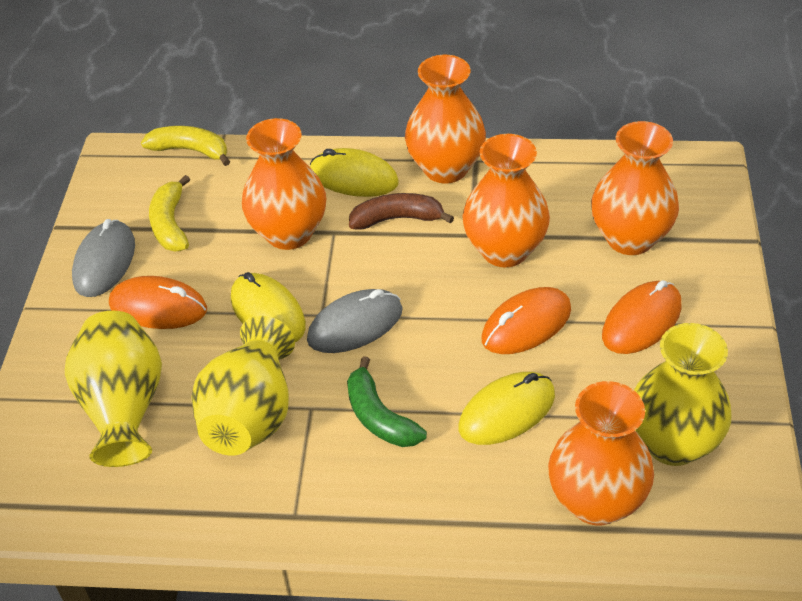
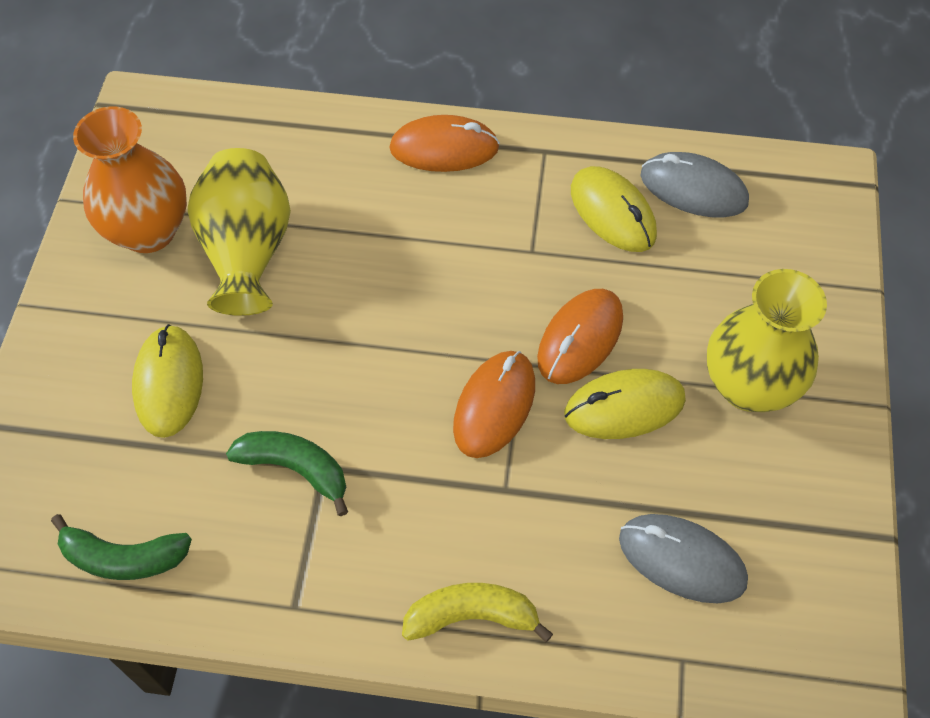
brown banana: [349,193,454,230] = 1 -> none = 0
green banana: [347,356,427,447] = 1 -> [51,514,192,580] [226,431,348,516] = 2
orange vase: [242,118,326,250] [405,55,486,183] [462,134,550,267] [548,381,654,525] [591,121,679,255] = 5 -> [73,106,187,253] = 1
yellow banana: [141,126,230,166] [149,175,190,251] = 2 -> [402,583,553,642] = 1
yellow vase: [65,311,162,467] [191,316,295,456] [634,323,732,466] = 3 -> [188,148,291,316] [707,269,827,412] = 2

